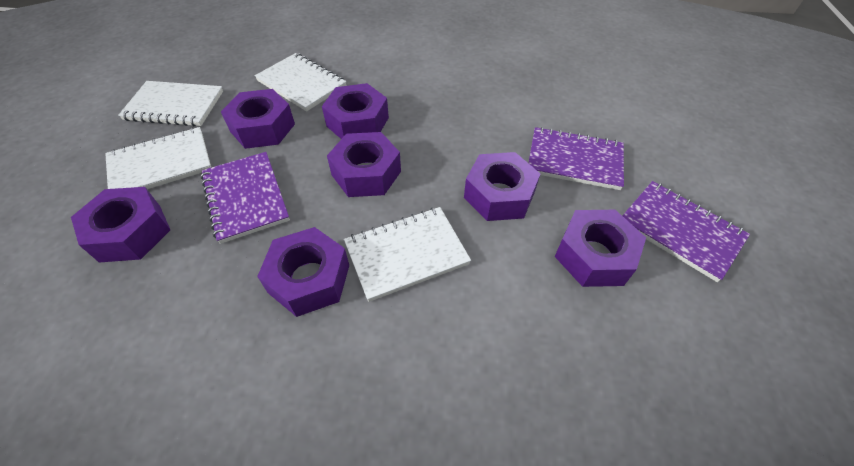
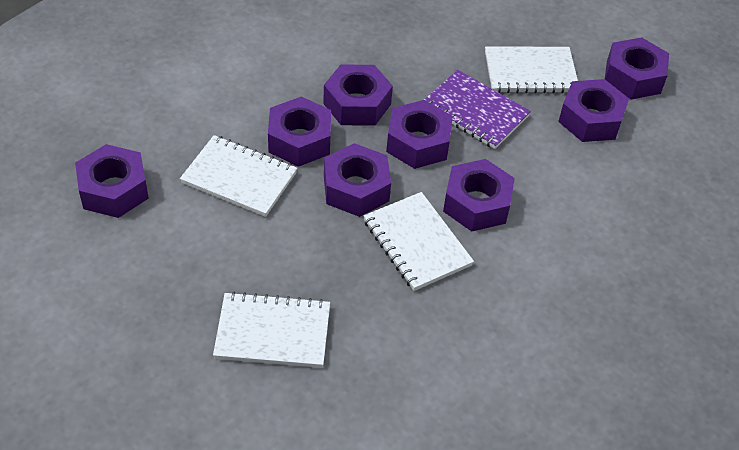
purple notebook: [201,152,290,244] [529,127,624,190] [622,181,750,282] = 3 -> [424,70,531,149] = 1
purple nut: [71,187,170,263] [221,89,295,149] [257,227,349,317] [322,83,389,139] [327,132,401,197] [464,152,540,221] [555,210,646,287] = 7 -> [75,144,149,218] [268,97,331,167] [323,64,393,126] [324,143,391,217] [386,100,453,169] [443,159,515,232] [558,79,629,142] [605,37,669,100] = 8

